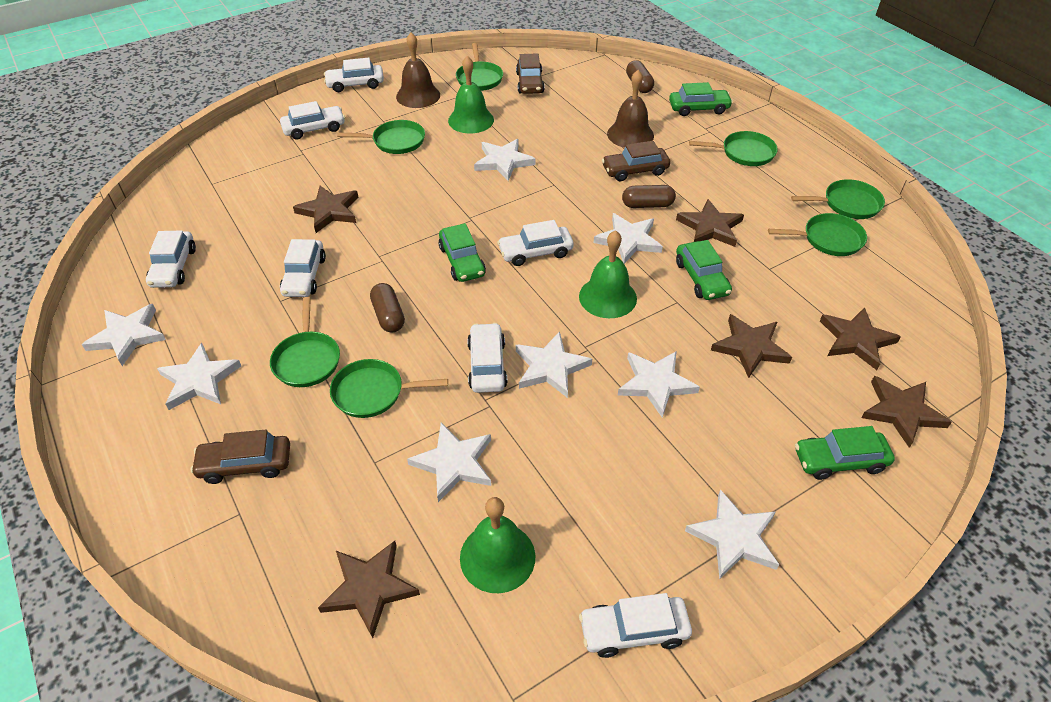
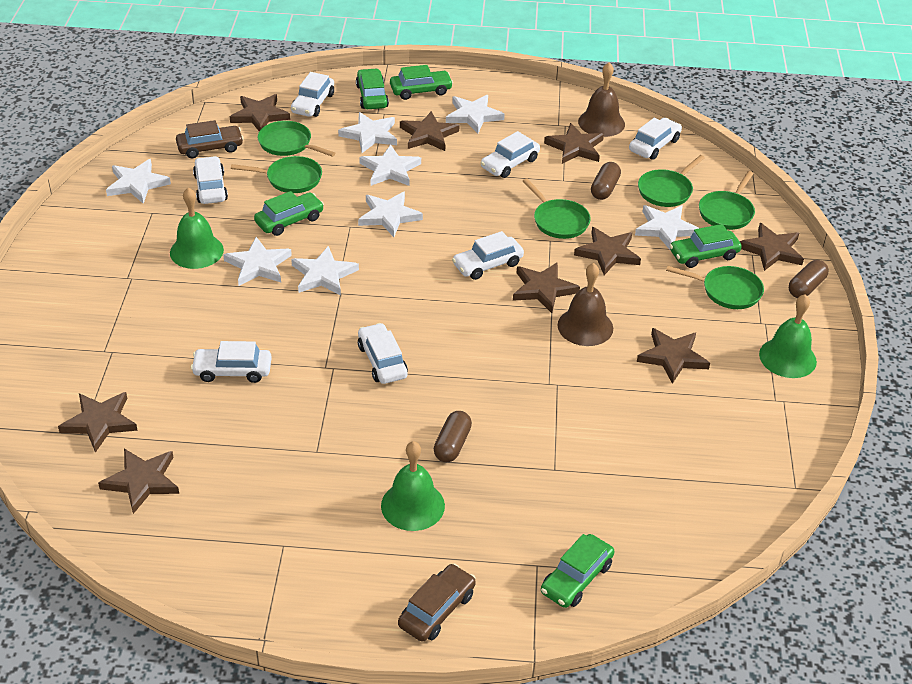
brown car: [191,429,290,484] [516,54,545,94] [602,141,670,181] = 3 -> [176,120,244,158] [398,564,476,642] = 2
brown star: [293,186,358,233] [318,541,420,638] [676,199,744,247] [711,314,792,378] [820,307,901,370] [861,376,952,448] = 6 -> [58,392,138,453] [98,449,179,514] [230,94,290,131] [400,111,459,151] [513,262,580,313] [544,123,604,164] [574,227,641,275] [637,328,710,384] [740,223,804,271] = 9
green car: [439,223,486,282] [669,82,733,116] [676,240,732,300] [795,426,895,480] = 4 -> [254,191,324,236] [356,68,389,109] [390,65,453,100] [541,534,614,608] [669,224,742,268] = 5
green pan: [270,297,340,387] [330,359,448,418] [337,120,425,154] [456,43,503,91] [689,131,778,166] [768,213,867,256] [791,179,885,219] = 7 -> [231,156,322,193] [257,121,336,157] [523,178,591,239] [638,155,705,207] [666,266,764,309] [699,171,755,230] = 6

